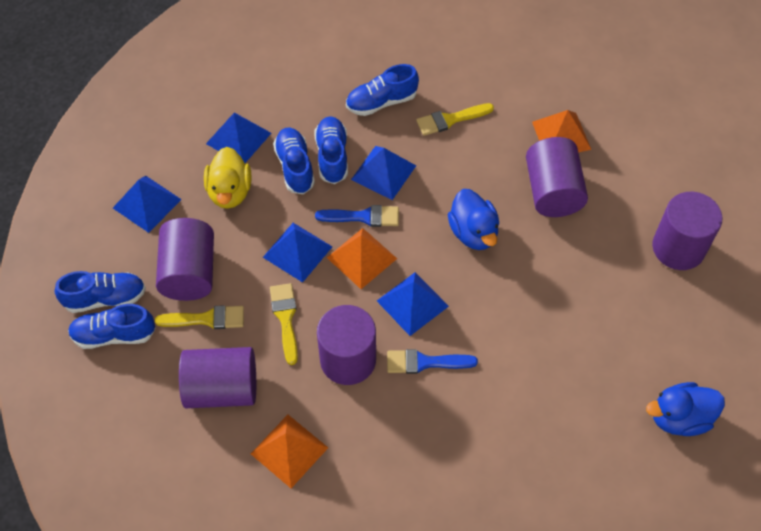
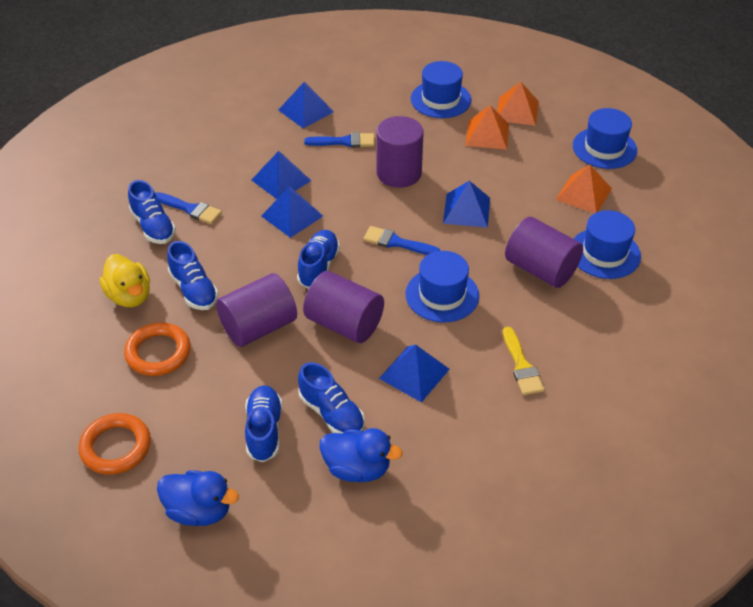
blue brush: [315,205,399,227] [387,349,478,374] = 2 -> [155,192,222,224] [304,132,375,148] [363,226,440,255] = 3
blue hat: none = 0 -> [405,251,479,323] [410,61,471,118] [573,108,637,169] [573,210,641,279] = 4
orange ring: none = 0 -> [78,413,151,475] [124,323,191,376] = 2
purple cylinder: [156,218,214,301] [179,347,256,408] [317,305,376,385] [526,137,588,217] [652,192,722,270] = 5 -> [216,273,297,347] [303,271,384,343] [377,116,424,188] [505,217,583,288] = 4
yellow brush: [155,305,244,329] [270,283,298,365] [416,103,494,136] = 3 -> [503,327,545,395] = 1

